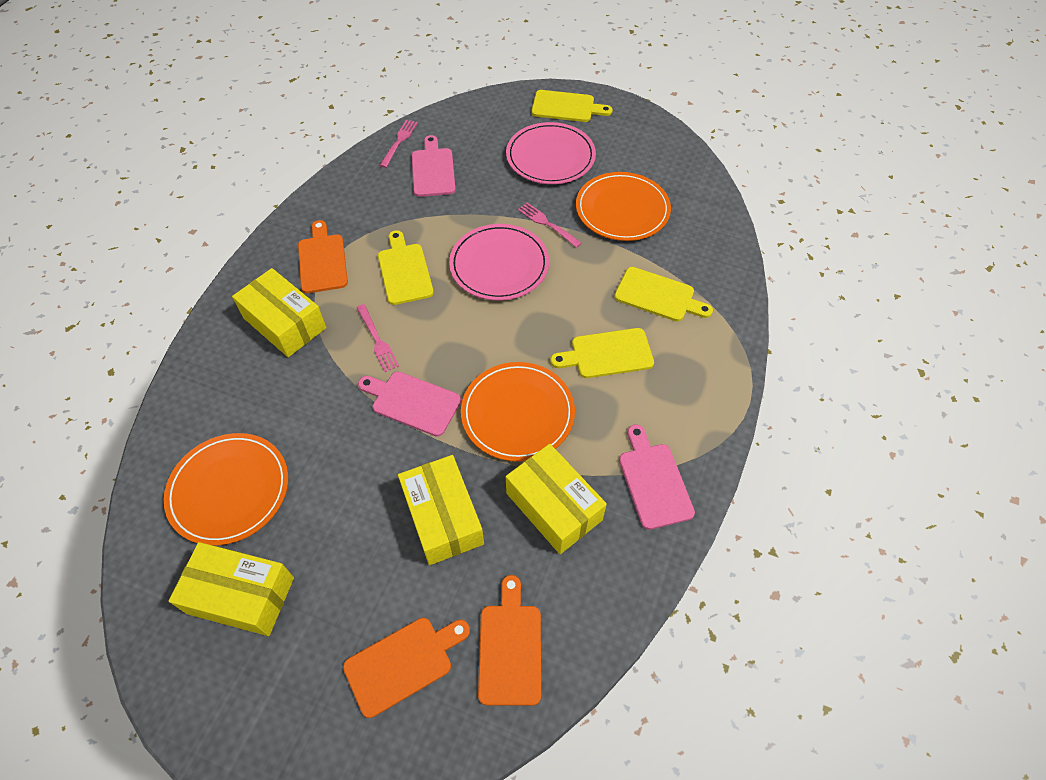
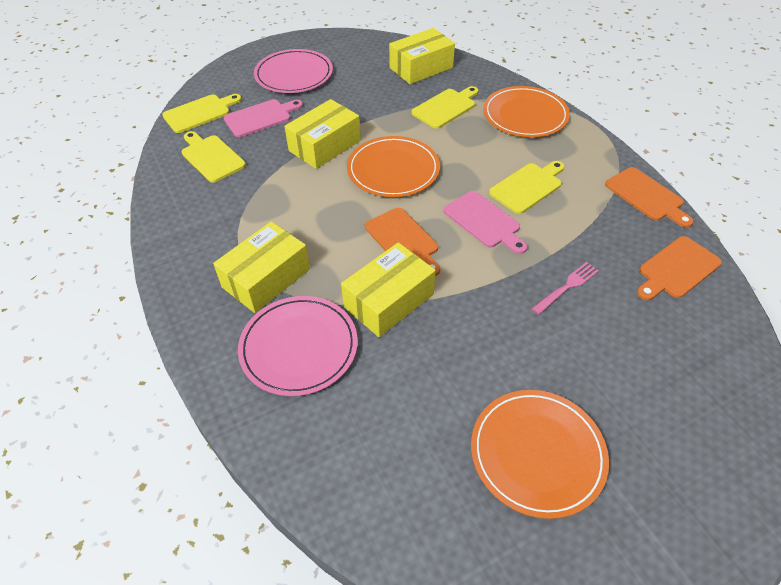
pink cutting board: [358,372,461,437] [412,135,456,197] [619,424,695,530] = 3 -> [224,99,303,137] [444,191,527,254] = 2
pink fork: [356,304,399,372] [380,120,418,168] [518,202,582,248] = 3 -> [531,262,599,315] = 1

